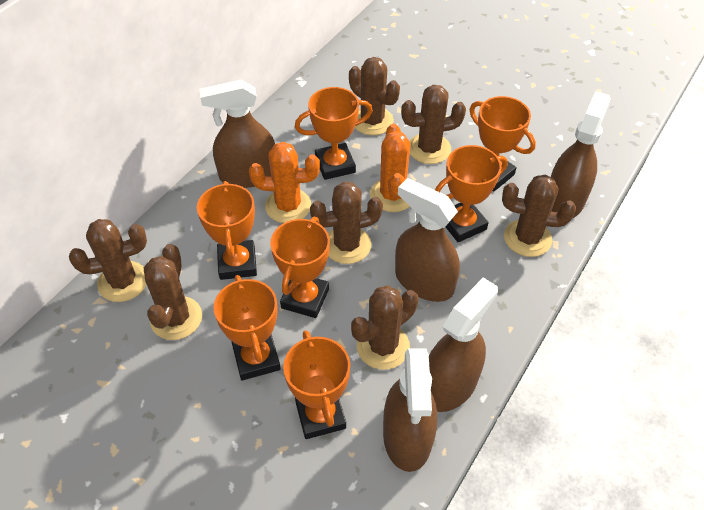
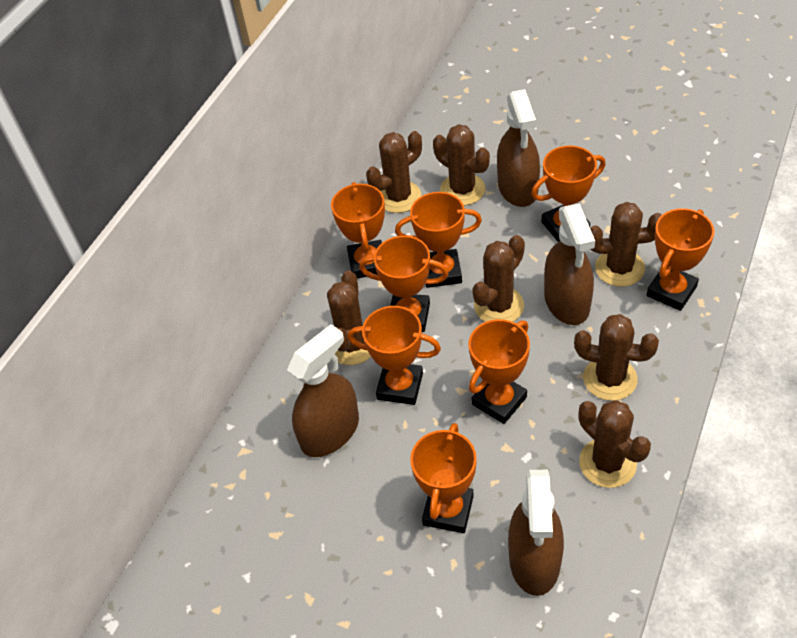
brown spray bottle: [199,79,275,188] [383,348,437,472] [395,178,460,302] [429,277,498,412] [551,91,611,218] = 5 -> [287,324,359,457] [497,89,540,207] [508,470,564,596] [544,204,595,325] = 4
orange cactus: [249,142,320,223] [370,124,410,212] = 2 -> none = 0
orange trophy: [197,181,257,280] [213,275,281,381] [270,217,330,318] [283,330,350,439] [295,87,373,180] [435,145,508,242] [470,96,536,191] = 7 -> [331,182,385,278] [348,306,441,405] [359,236,449,332] [395,192,482,288] [410,423,477,533] [468,319,530,424] [531,146,606,242] [647,208,715,311] = 8

